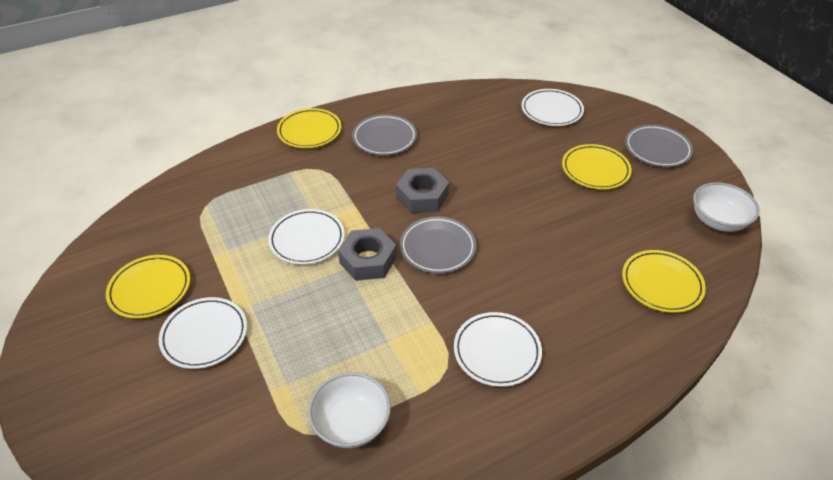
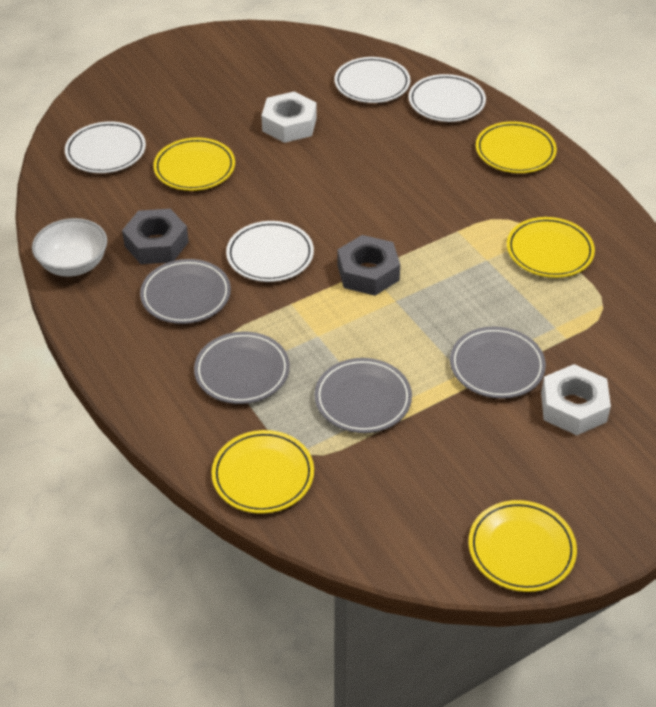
grey plate: [352,114,417,155] [400,216,476,274] [625,125,693,167] = 3 -> [140,259,231,324] [194,332,290,404] [315,358,412,433] [450,326,546,399] = 4
white bowl: [308,372,391,448] [693,182,760,232] = 2 -> [32,218,107,277] = 1
white nut: none = 0 -> [261,92,317,143] [541,364,611,435] = 2
yellow plate: [106,255,190,319] [277,108,341,148] [562,144,632,190] [622,250,706,313] = 4 -> [153,137,235,191] [212,430,314,514] [468,500,577,592] [476,121,557,173] [507,217,595,278] = 5

